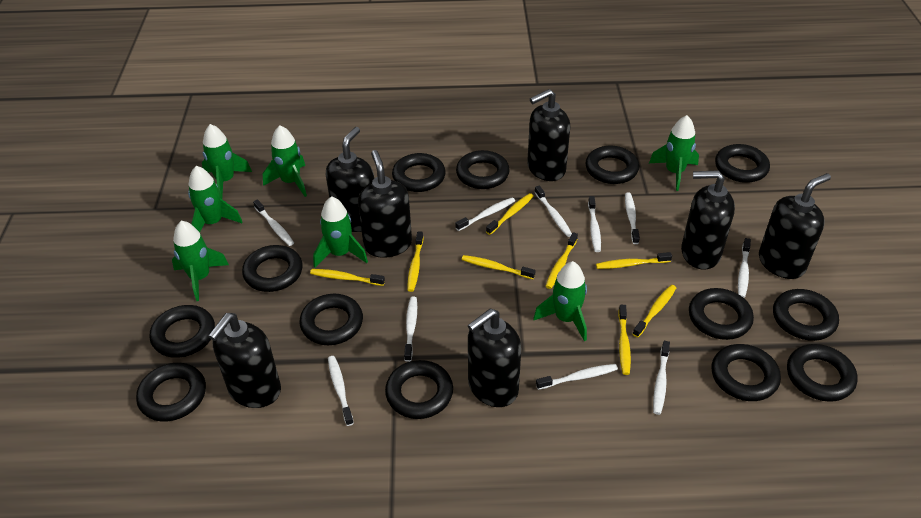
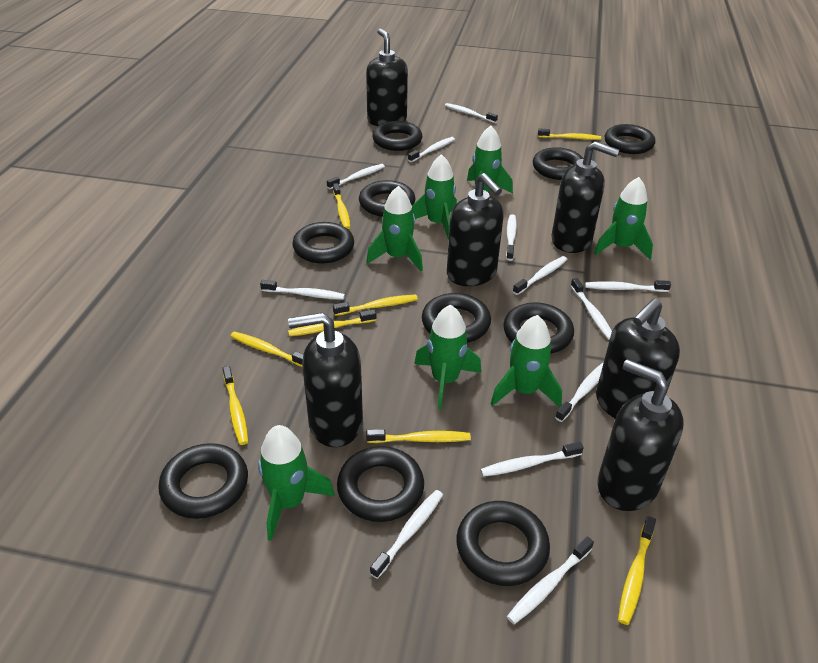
black ring: [136,363,206,421] [150,305,215,358] [242,245,302,292] [300,294,363,345] [385,360,453,419] [392,153,446,192] [456,150,510,189] [585,146,639,184] [689,288,754,340] [712,344,781,401] [715,144,770,183] [773,289,839,341] [787,344,857,402] = 13 -> [158,443,248,519] [292,222,354,264] [337,446,424,522] [359,180,416,217] [372,121,422,151] [422,293,491,343] [456,501,550,586] [503,303,574,353] [533,147,584,180] [605,124,655,154] = 10
black soap dispenser: [208,313,281,408] [326,127,374,232] [358,150,412,258] [468,308,521,407] [527,89,570,181] [681,170,735,269] [759,173,831,279] = 7 -> [288,312,363,447] [366,29,408,126] [447,173,504,286] [552,141,619,253] [596,298,680,419] [597,359,684,511] = 6
white toothbrush: [253,199,294,246] [328,356,354,426] [404,296,417,362] [455,197,515,231] [535,186,572,237] [536,364,618,390] [588,196,601,252] [625,192,640,244] [653,341,670,415] [738,238,751,298] = 10 -> [260,280,345,300] [327,164,385,189] [370,490,443,579] [408,137,455,162] [445,103,498,123] [480,442,584,477] [506,214,517,261] [507,536,594,624] [513,256,568,295] [555,362,604,422] [570,278,612,340] [585,280,671,292] = 12

